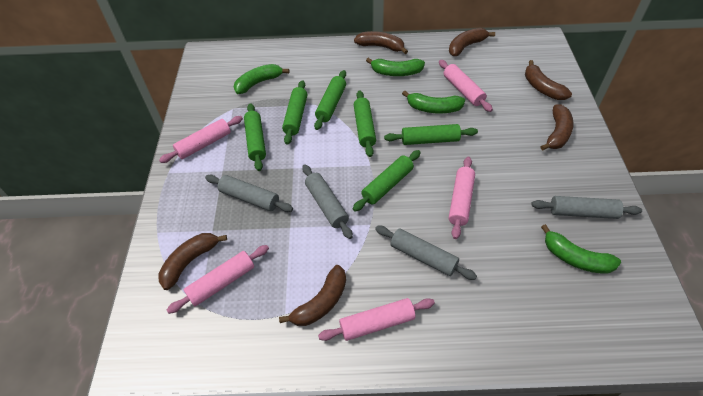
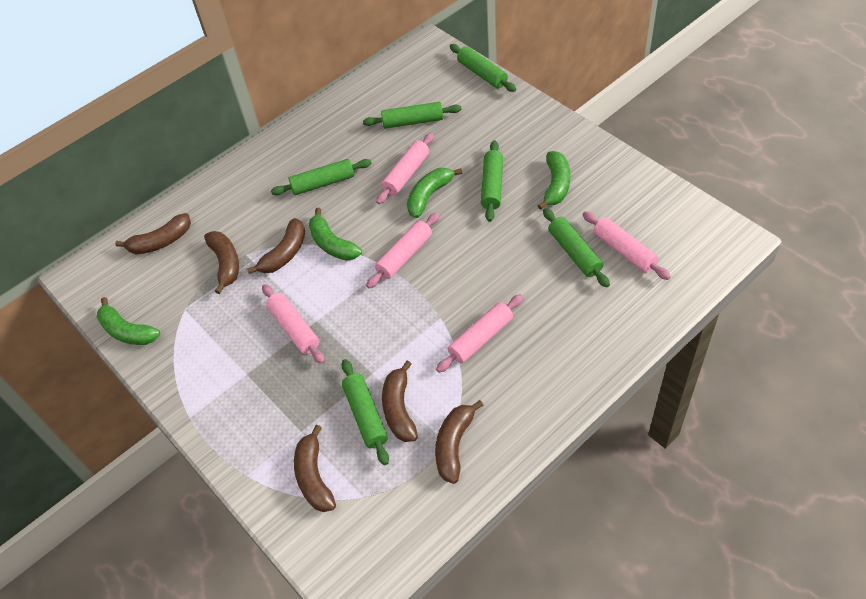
grey rolling pin: [205,175,293,212] [302,165,353,239] [375,226,477,280] [531,196,642,219] = 4 -> none = 0

